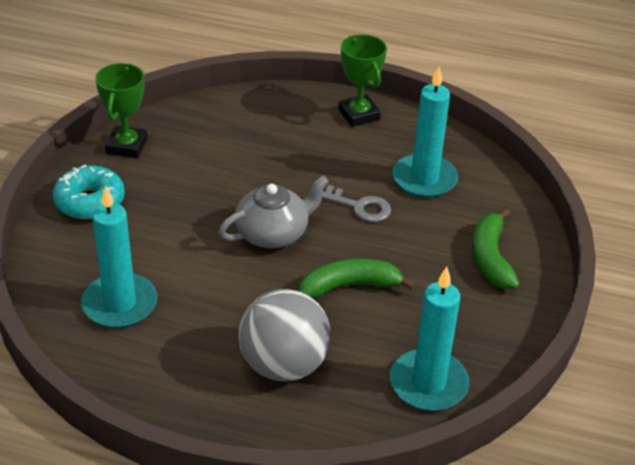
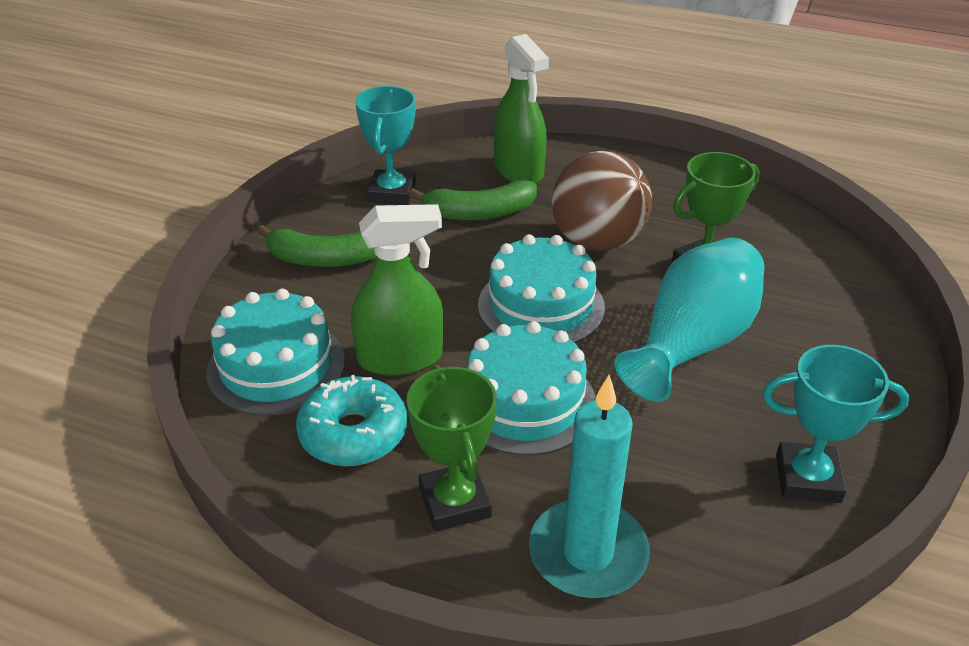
brown ball: none = 0 -> [552,151,652,251] = 1
green spray bottle: none = 0 -> [351,204,443,376] [494,34,549,183] = 2
grey ball: [238,289,331,382] = 1 -> none = 0
grey key: [322,185,391,222] = 1 -> none = 0
grey teapot: [219,175,329,248] = 1 -> none = 0
turquoise cake: none = 0 -> [206,288,345,416] [467,321,596,456] [478,234,605,343] = 3
turquoise candle: [81,186,158,328] [390,267,469,411] [392,66,458,198] = 3 -> [529,375,650,598] = 1
turquoise trophy: none = 0 -> [355,86,416,205] [762,345,909,503] = 2
turquoise vase: none = 0 -> [615,238,764,402] = 1

